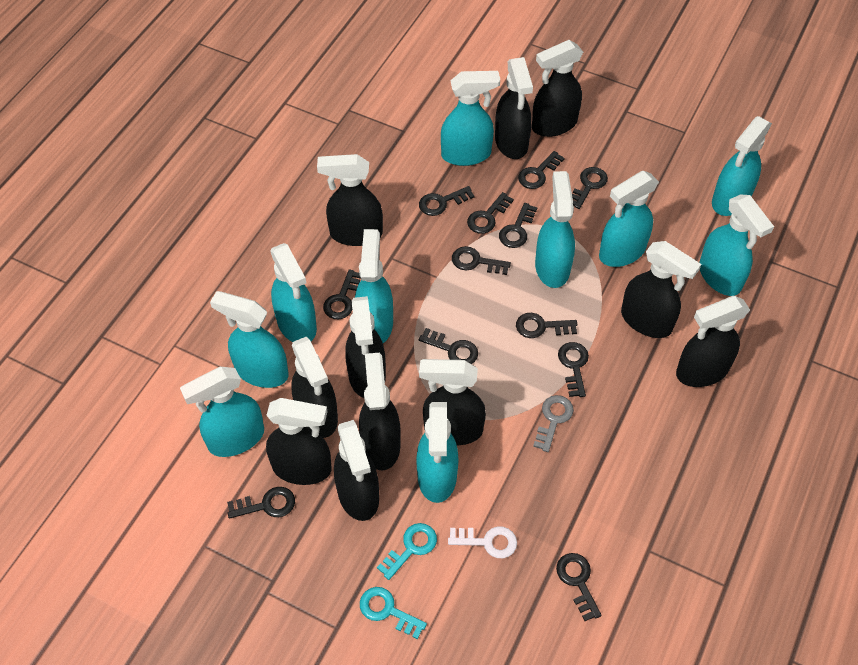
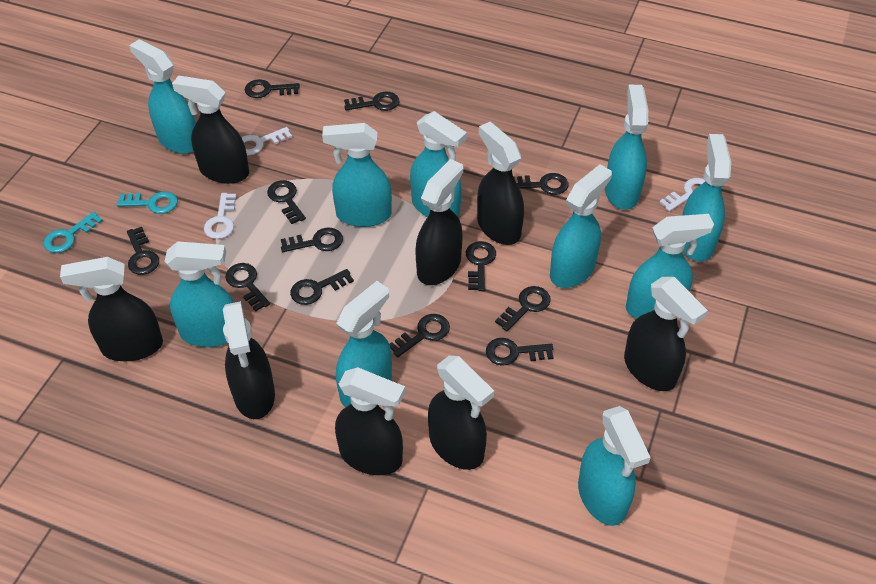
black spray bottle: [266,398,331,485] [291,337,338,438] [317,154,383,246] [334,420,379,521] [345,296,386,398] [359,353,401,470] [419,359,486,445] [495,57,533,159] [532,40,583,137] [621,241,701,338] [676,296,750,387] = 11 -> [60,257,163,361] [172,75,249,184] [223,301,275,419] [335,367,405,475] [416,159,463,285] [428,356,494,470] [477,122,524,245] [624,277,708,391] = 8
grey key: [533,395,574,452] = 1 -> none = 0
white key: [448,526,517,558] = 1 -> [204,193,237,239] [241,127,292,155] [659,178,705,212] = 3

